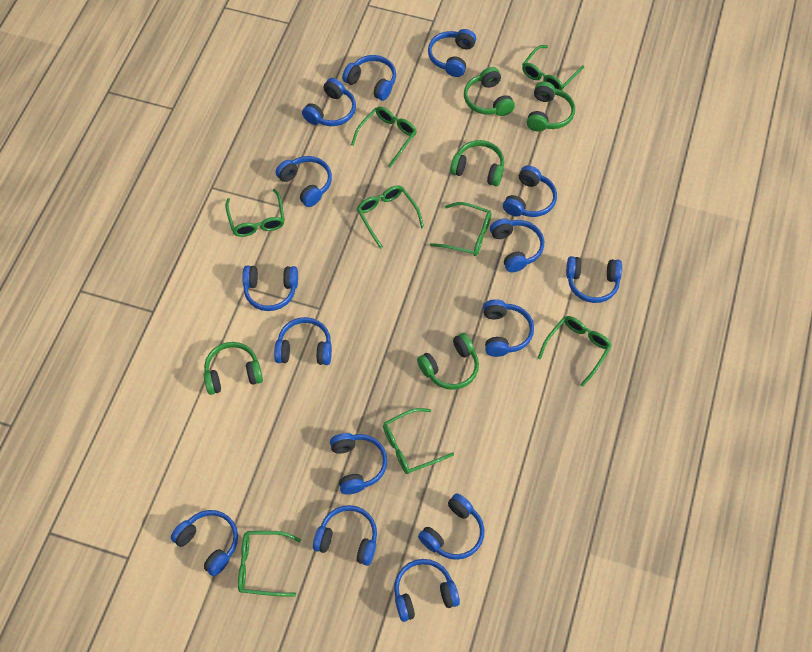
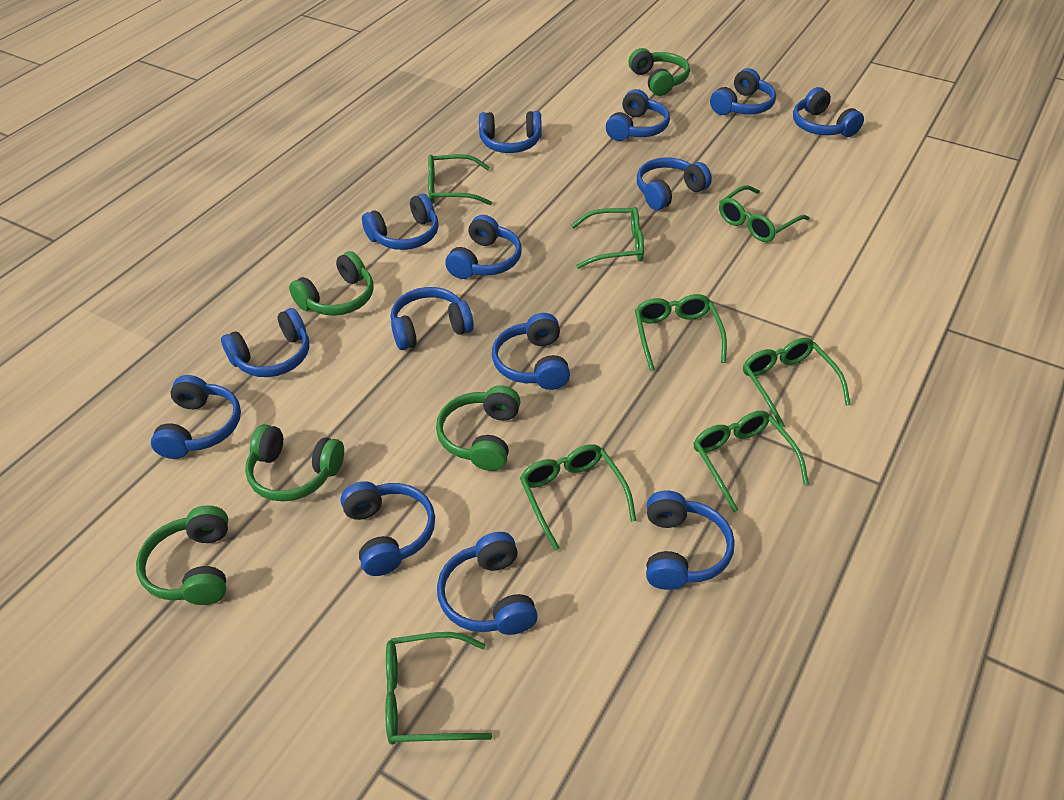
blue headphones: [171,510,238,576] [242,265,298,311] [274,317,332,365] [276,156,332,207] [302,78,356,126] [313,505,377,566] [330,433,387,494] [342,55,396,101] [394,559,460,622] [418,494,484,560] [428,29,476,77] [483,299,534,357] [490,218,544,272] [503,165,557,217] [566,256,622,303] = 15 -> [151,375,241,459] [221,308,309,377] [341,481,435,576] [362,194,439,250] [391,287,474,350] [437,532,538,635] [445,215,522,279] [479,111,542,153] [492,313,570,390] [606,89,670,141] [637,157,712,210] [646,491,735,590] [710,68,776,115] [793,87,864,137] = 14

